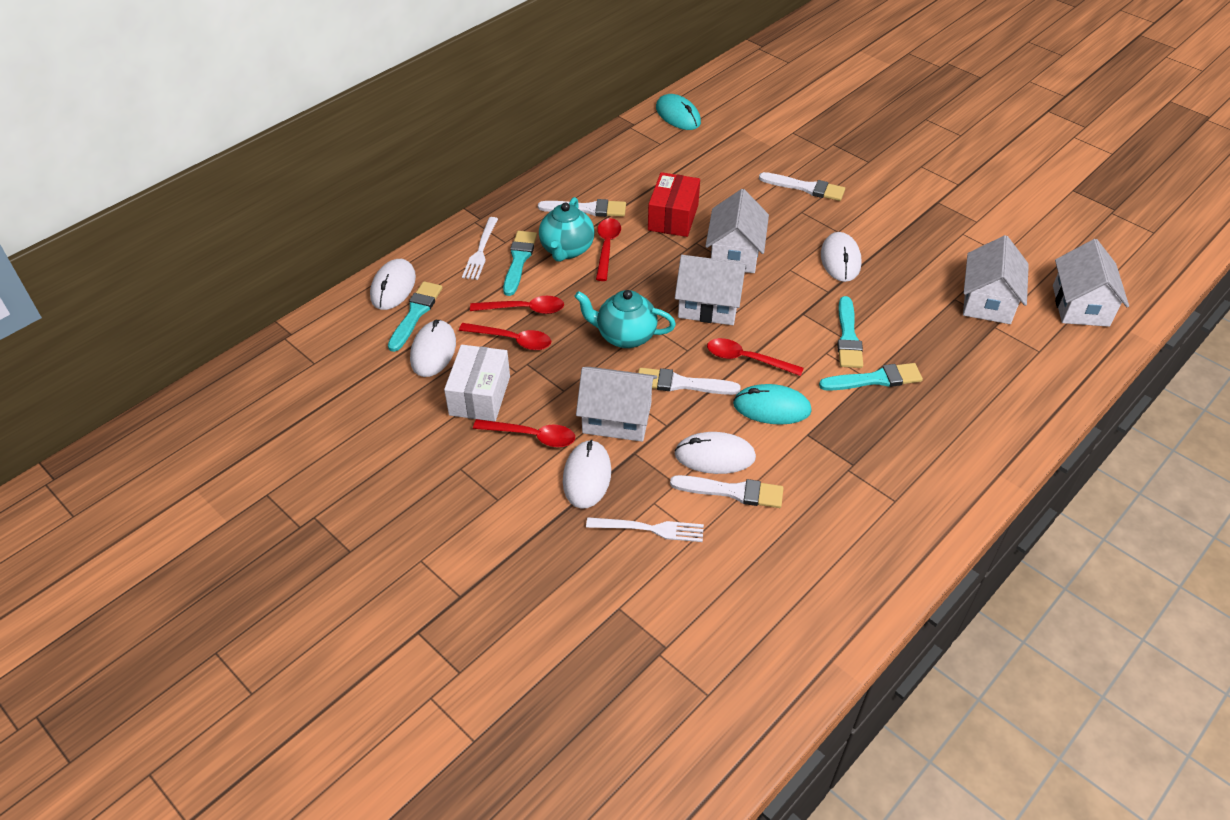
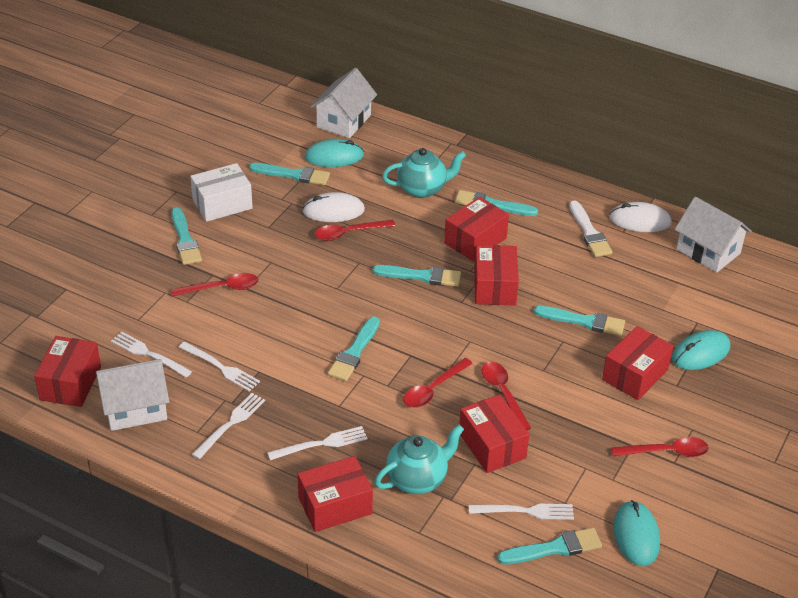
red box: [648,172,700,237] = 1 -> [34,336,101,407] [298,456,373,532] [444,197,509,261] [459,395,529,473] [474,245,519,306] [602,326,673,400] = 6
turquoise brush: [388,281,442,352] [503,231,537,296] [819,363,923,391] [837,296,863,368] = 4 -> [171,207,202,265] [249,163,330,185] [328,317,380,381] [373,265,461,287] [455,190,538,216] [497,528,602,564] [534,306,625,336] = 7
turquoise mouse: [656,94,701,130] [733,384,812,425] = 2 -> [305,139,364,167] [613,500,660,566] [672,330,730,370] = 3
white brush: [538,199,626,217] [638,368,741,395] [670,475,783,508] [759,172,845,201] = 4 -> [569,200,612,257] = 1
white fork: [462,217,498,280] [586,517,704,542] = 2 -> [111,332,192,377] [179,341,260,392] [191,393,265,459] [267,426,367,460] [469,504,574,520] = 5
white house: [576,367,657,442] [675,255,746,325] [705,189,769,273] [963,235,1029,324] [1053,239,1129,327] = 5 -> [96,359,169,431] [310,68,377,138] [675,197,752,273] = 3
white mouse: [370,259,416,310] [410,320,456,377] [563,440,611,509] [674,432,756,474] [821,232,862,282] = 5 -> [302,192,365,222] [609,202,672,232] = 2

